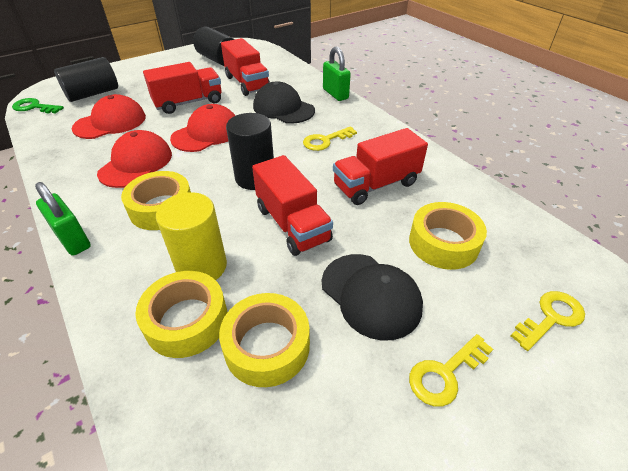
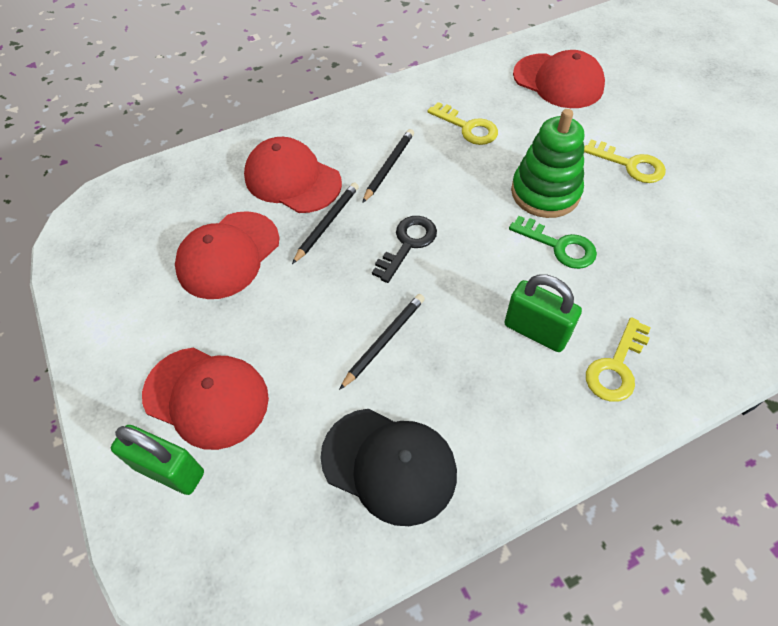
black cap: [253,82,315,124] [322,254,423,341] = 2 -> [320,409,457,526] = 1
black cylinder: [54,57,118,102] [193,27,235,66] [226,113,274,190] = 3 -> none = 0
black key: none = 0 -> [372,216,437,283] = 1
black pencil: none = 0 -> [292,182,359,264] [339,294,425,390] [362,129,414,203] = 3
green stacking toy: none = 0 -> [511,109,584,218] = 1
red cap: [72,94,146,139] [97,130,172,188] [170,104,235,152] = 3 -> [142,348,269,450] [175,211,279,299] [244,137,342,213] [513,50,605,108] = 4
red truck: [143,62,222,114] [221,38,270,96] [252,155,333,256] [333,128,428,205] = 4 -> none = 0
yellow cylinder: [156,192,227,280] = 1 -> none = 0
yellow tape: [121,171,191,230] [135,271,227,358] [219,293,310,387] [409,202,487,270] = 4 -> none = 0

